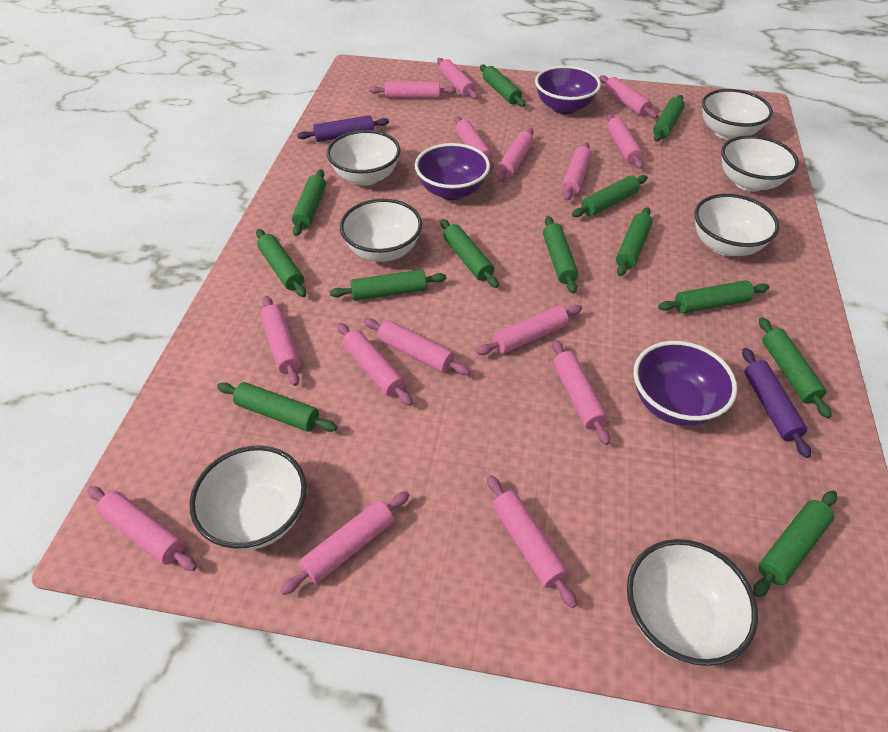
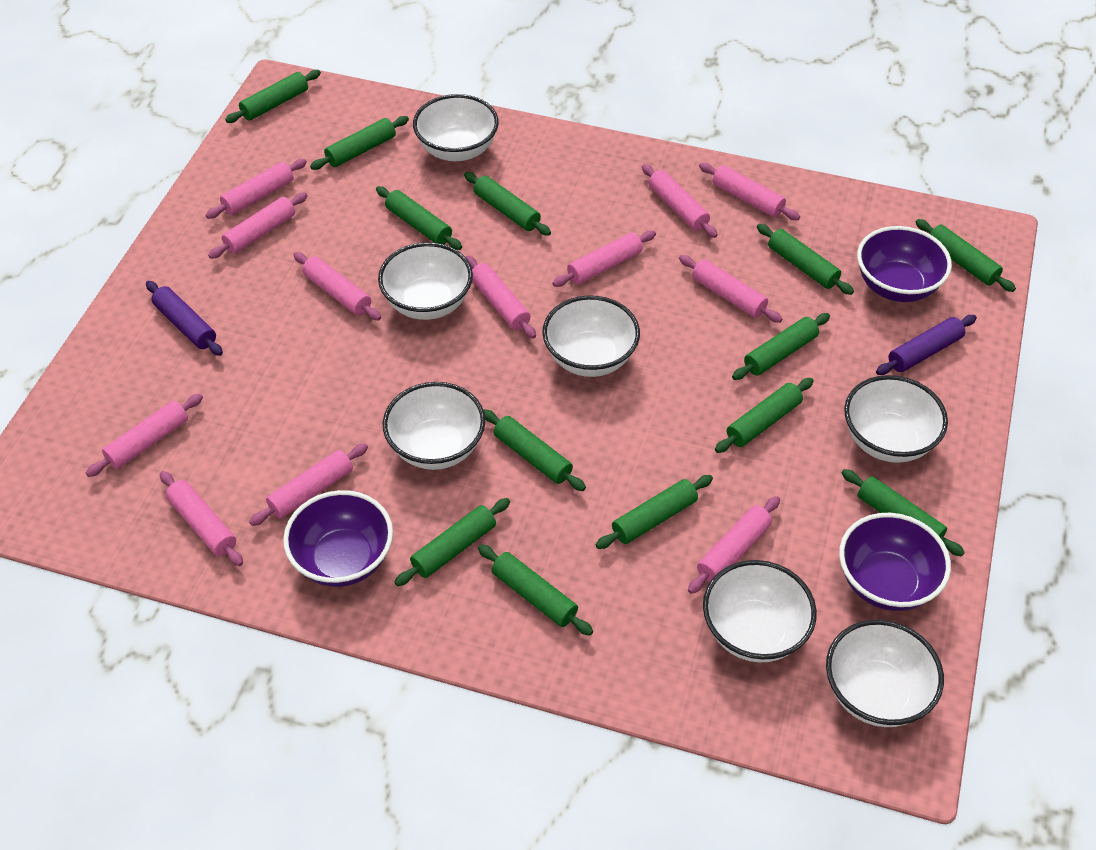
pink rolling pin: [87,486,197,571] [260,296,301,386] [280,491,410,595] [337,323,413,406] [364,318,470,375] [369,81,456,99] [437,58,478,99] [455,117,494,170] [477,305,582,355] [487,475,577,608] [497,128,534,182] [552,340,610,445] [562,142,592,201] [599,75,658,118] [607,114,644,169] = 15 -> [86,394,203,477] [160,471,243,566] [206,159,307,219] [208,192,308,259] [249,443,368,526] [294,252,381,320] [466,256,536,339] [553,230,656,287] [642,164,718,238] [679,255,782,323] [688,496,780,594] [699,163,800,220] = 12

